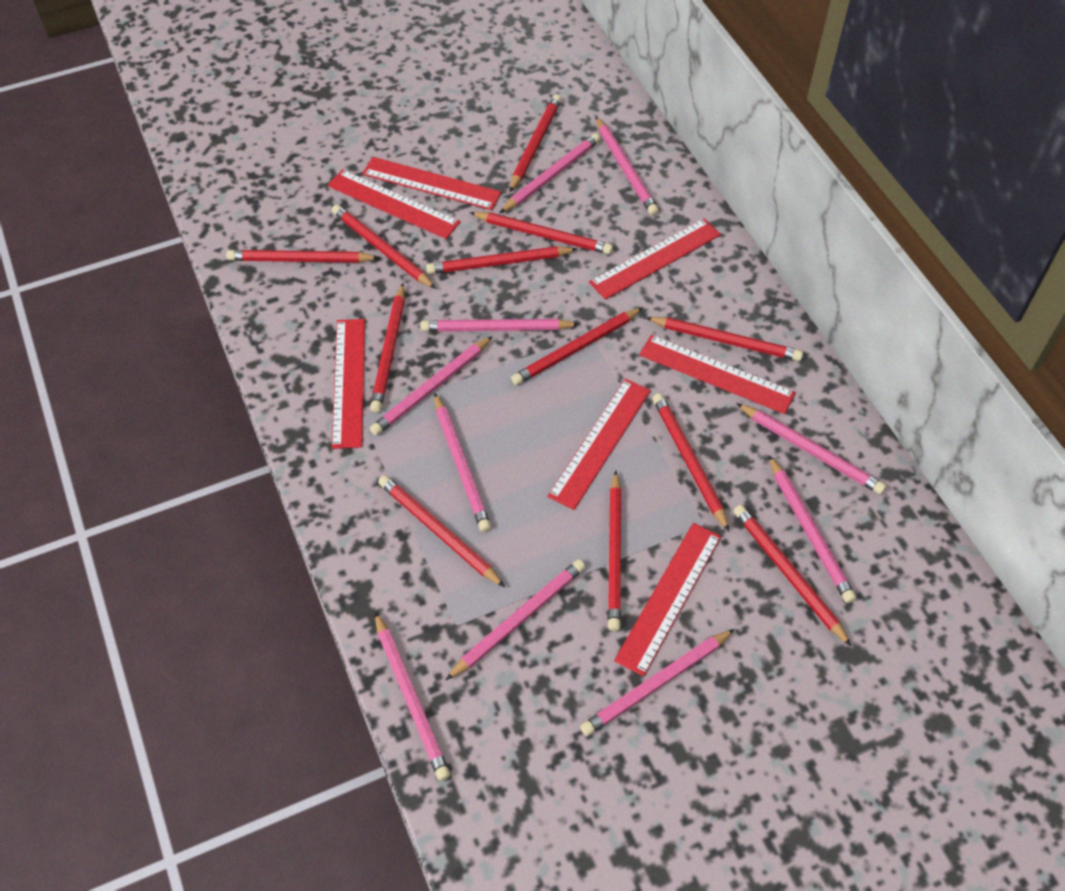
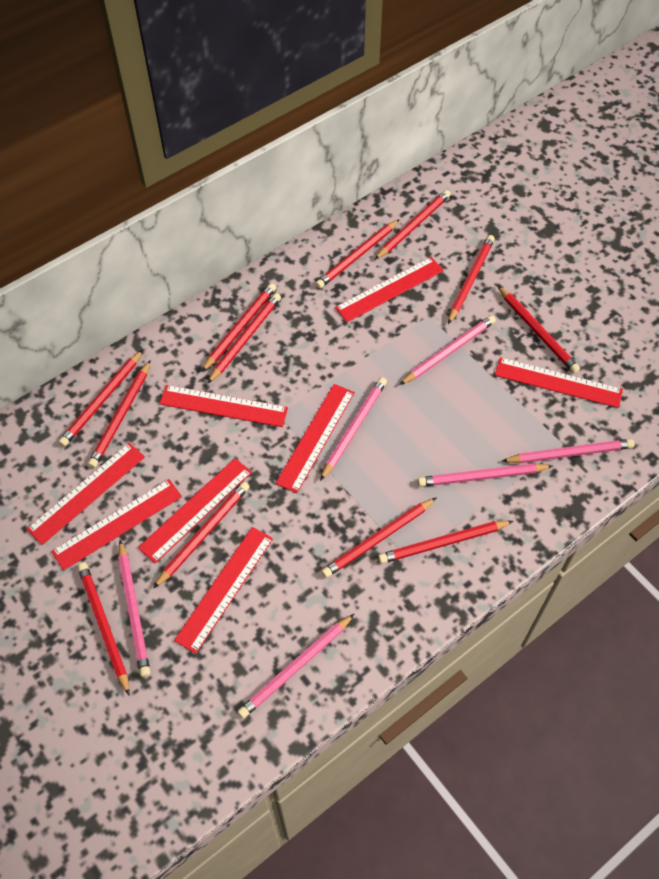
pink pencil: [370,336,493,436] [375,612,450,781] [420,319,580,332] [434,393,491,532] [446,559,585,680] [500,133,601,213] [580,629,735,736] [596,117,659,216] [736,403,886,495] [769,455,856,603] = 10 -> [118,540,150,677] [237,614,354,718] [320,377,387,481] [399,315,496,385] [418,463,553,487] [502,439,635,463] = 6
red ruler: [328,169,460,239] [332,319,365,449] [362,157,501,210] [547,379,651,510] [589,218,721,299] [614,523,721,677] [639,335,796,414] = 7 -> [26,443,145,545] [51,479,182,570] [138,458,252,563] [159,385,288,427] [174,527,273,654] [275,384,355,493] [335,257,444,322] [495,357,623,408] = 8

